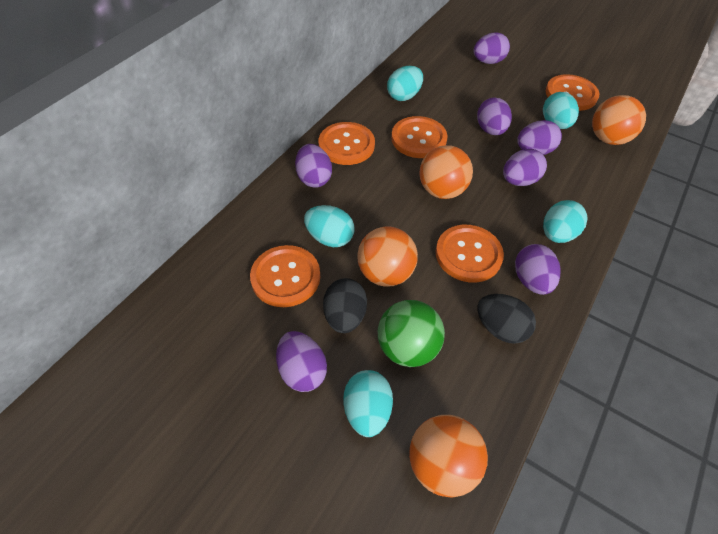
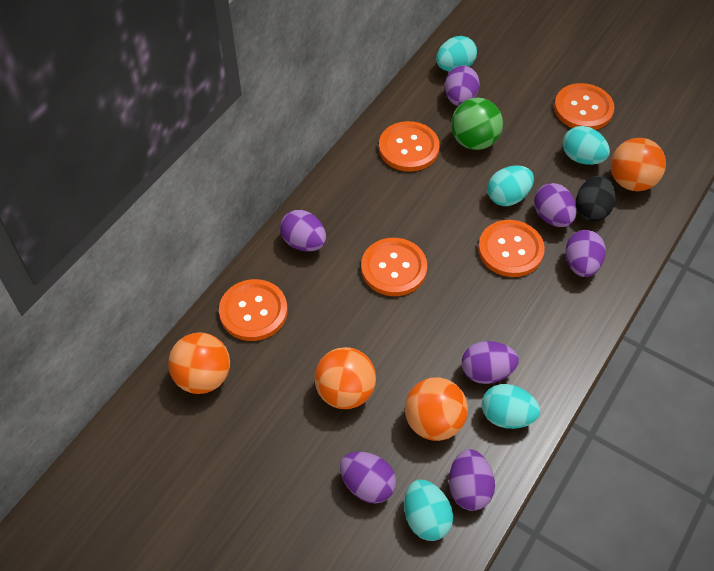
black egg: [323,278,367,333] [478,294,536,344] = 2 -> [576,175,616,222] = 1

